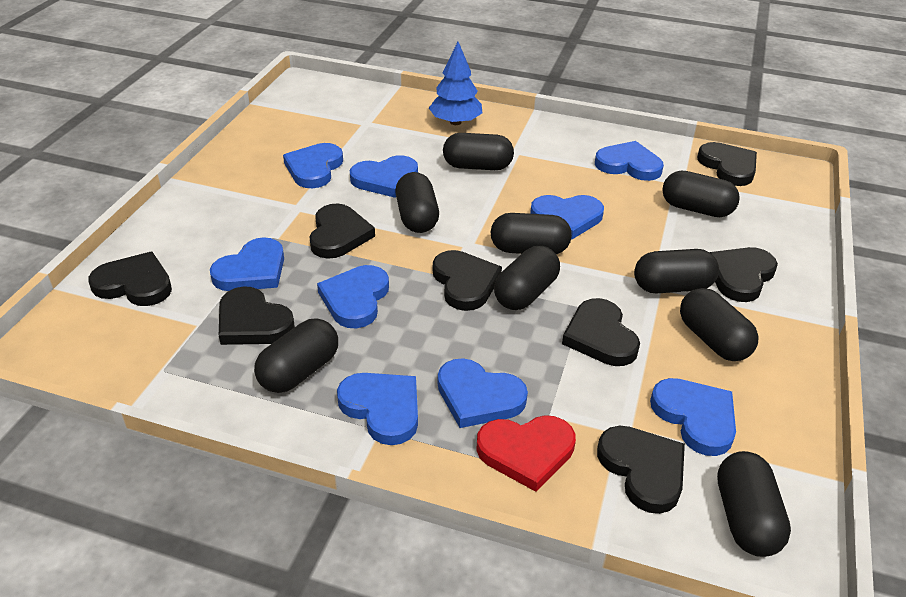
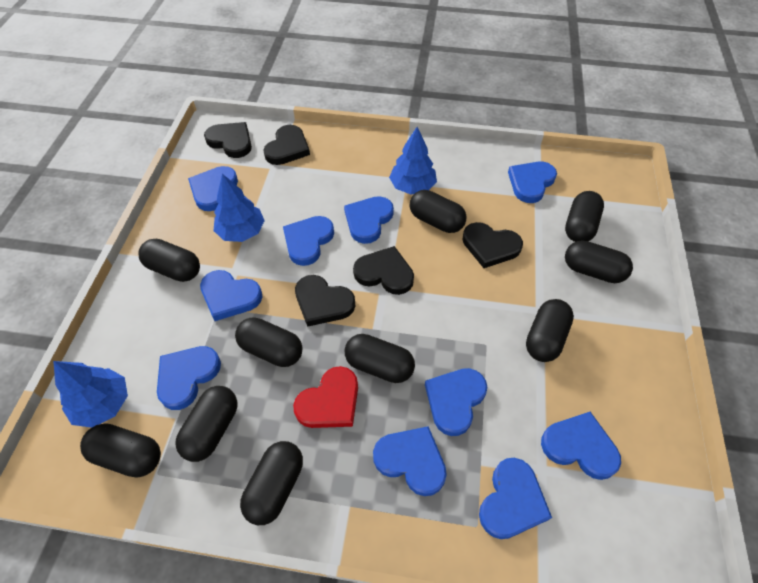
black capsule: [254,318,338,393] [395,172,439,233] [443,133,514,170] [491,213,572,255] [494,246,560,310] [634,249,719,294] [662,171,740,217] [680,288,759,361] [717,451,791,557] = 9 -> [80,423,161,478] [138,239,200,282] [175,386,238,462] [235,317,302,367] [240,441,303,525] [345,334,415,383] [410,190,467,233] [526,299,574,362] [565,191,604,242] [565,240,633,283] = 10
black heart: [88,252,172,306] [219,286,295,345] [309,204,375,259] [433,250,502,311] [562,298,640,366] [597,426,685,514] [697,142,757,186] [710,247,778,302] = 8 -> [204,122,252,158] [263,125,310,165] [295,275,355,327] [353,246,414,295] [463,222,523,268] = 5
blue heart: [210,237,284,291] [283,143,343,188] [317,265,389,328] [337,373,418,445] [350,155,418,198] [438,358,528,428] [530,195,604,239] [595,141,664,181] [650,378,736,456] = 9 -> [157,346,221,410] [188,166,238,211] [200,270,262,321] [283,216,334,266] [344,196,394,244] [373,426,447,496] [425,368,488,436] [479,458,552,539] [508,162,557,203] [541,412,621,480] = 10
blue tree: [429,42,483,125] = 1 -> [53,361,128,428] [213,174,265,242] [389,127,437,194] = 3

